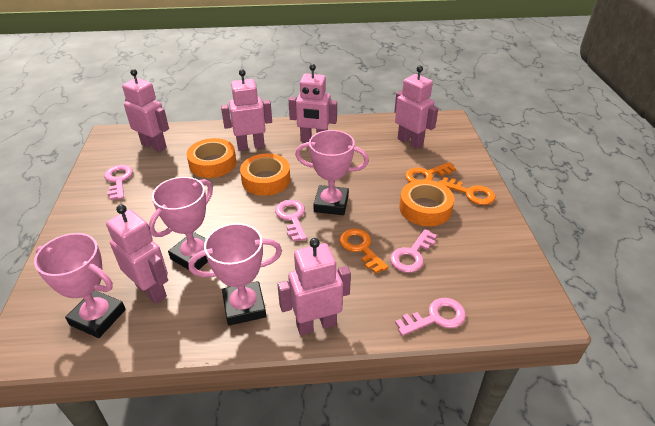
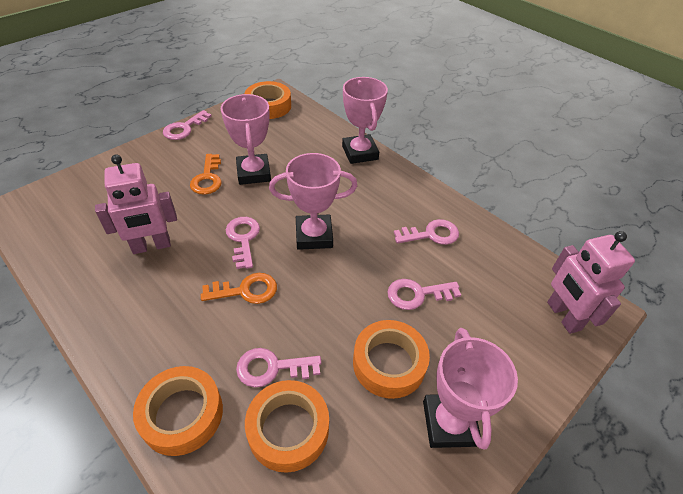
orange key: [339,228,388,274] [405,162,456,182] [439,177,495,205] = 3 -> [190,154,222,195] [201,273,277,304] = 2
orange tape: [186,138,236,178] [240,153,290,196] [399,180,454,226] = 3 -> [133,366,223,456] [245,81,291,119] [245,380,329,473] [353,320,430,399] = 4
pink key: [104,165,133,200] [275,200,307,242] [390,229,437,273] [395,298,466,336] = 4 -> [163,110,212,140] [226,217,260,269] [236,348,321,387] [387,279,461,310] [394,219,459,245] = 5
pink robot: [106,204,168,304] [122,69,169,152] [221,69,272,151] [277,238,351,335] [289,64,337,142] [394,65,438,149] = 6 -> [95,155,177,254] [547,231,635,334] = 2

